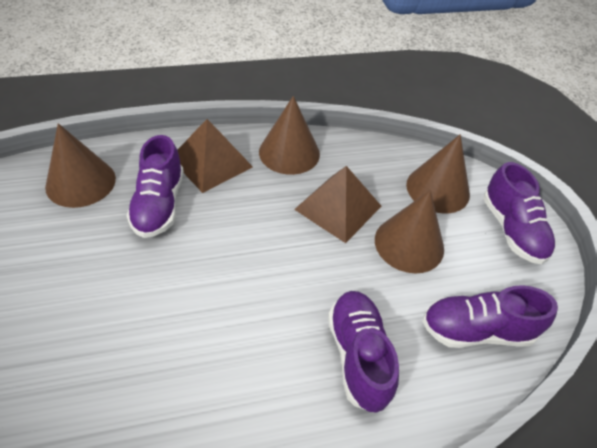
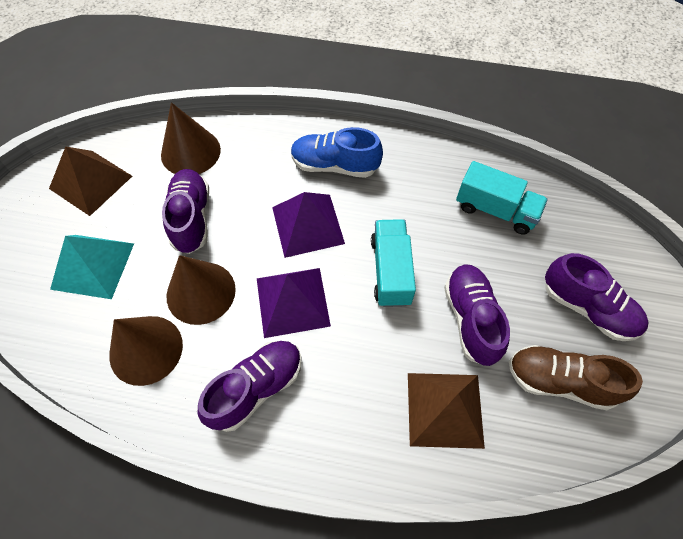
blue shoe: none = 0 -> [291,127,383,178] = 1
brown cone: [45,123,116,208] [259,96,320,175] [375,190,444,274] [406,134,470,214] = 4 -> [109,316,183,386] [161,102,221,174] [167,255,236,325] = 3
brown shoe: none = 0 -> [509,345,643,410] = 1
purple pyramid: none = 0 -> [257,268,331,338] [272,192,345,258] = 2
turquoise pyramid: none = 0 -> [50,235,134,299] = 1
turquoise truck: none = 0 -> [371,219,416,307] [456,161,548,235] = 2

